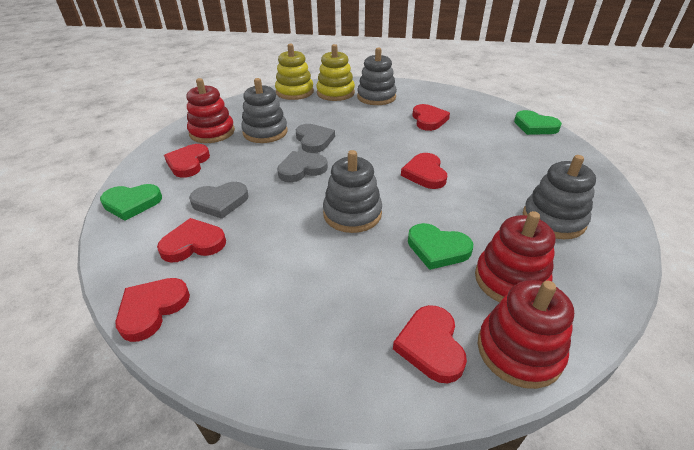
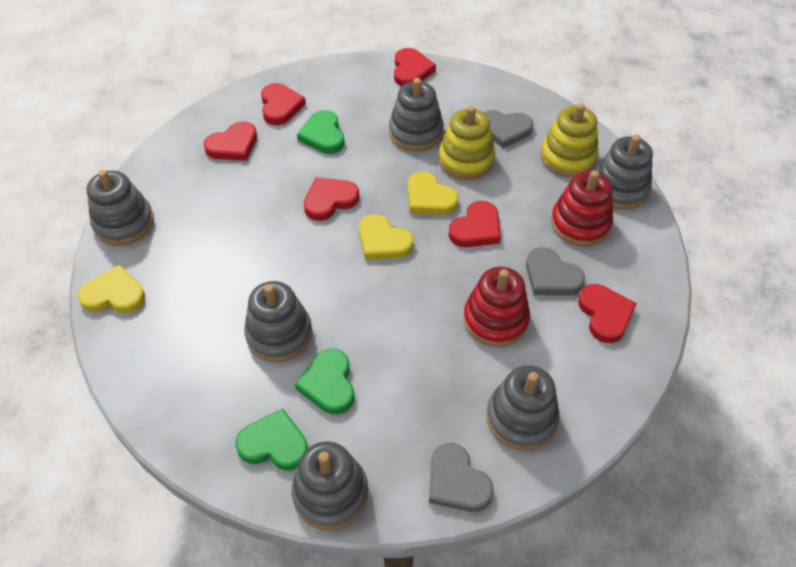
grey stacking toy: [241,78,288,143] [323,150,382,233] [357,48,397,105] [523,155,596,239] = 4 -> [87,170,154,246] [244,281,312,362] [292,441,368,530] [389,78,444,151] [486,365,559,451] [595,135,653,210] = 6
red stacking toy: [187,78,235,143] [475,211,556,302] [477,280,574,389] = 3 -> [463,267,530,347] [551,170,613,247] = 2
yellow heart: none = 0 -> [78,265,145,314] [359,214,414,260] [407,172,459,215] = 3

